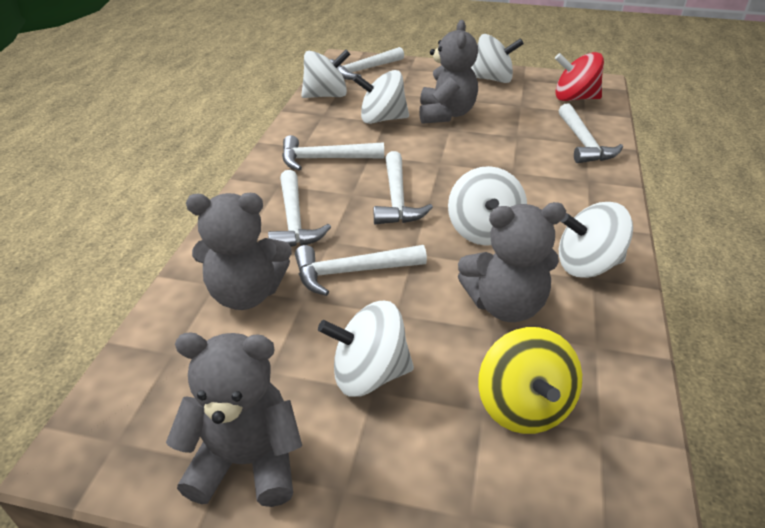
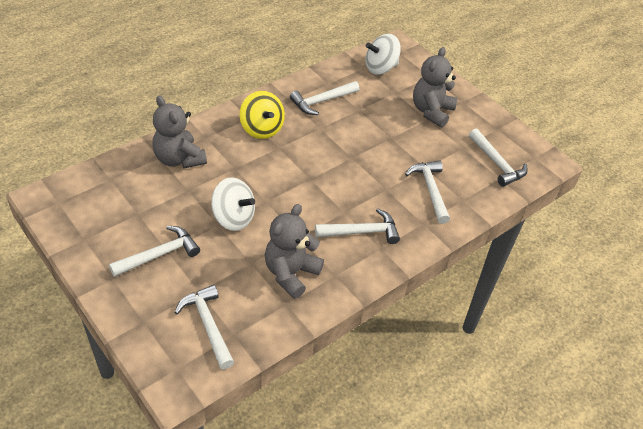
grey teddy bear: [166,332,302,507] [186,193,292,310] [419,20,478,124] [458,202,566,322] = 4 -> [153,95,207,168] [265,204,324,299] [413,47,457,127] = 3
red spinning top: [555,52,604,101] = 1 -> none = 0
white spinning top: [301,50,351,98] [318,301,414,397] [353,70,409,124] [448,166,527,246] [471,34,524,83] [559,202,633,278] = 6 -> [211,177,255,231] [366,34,401,75] = 2

